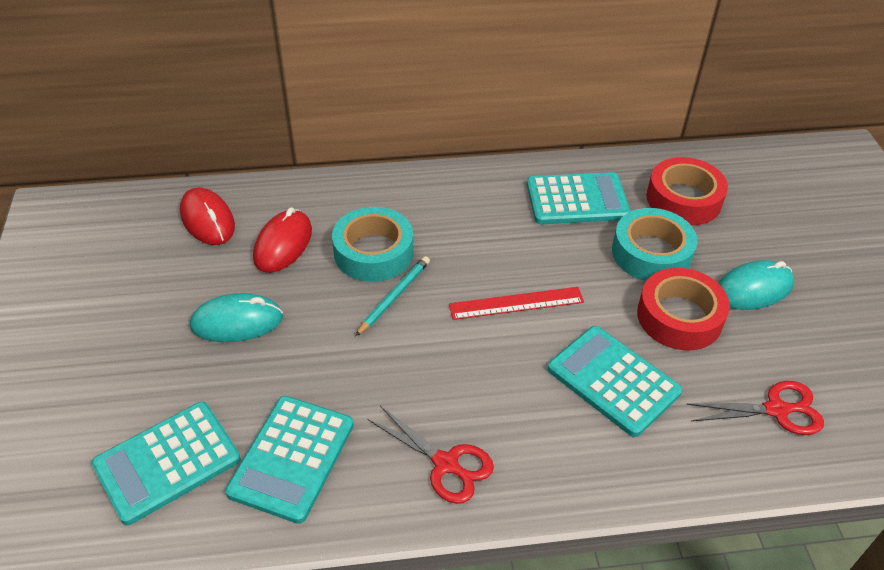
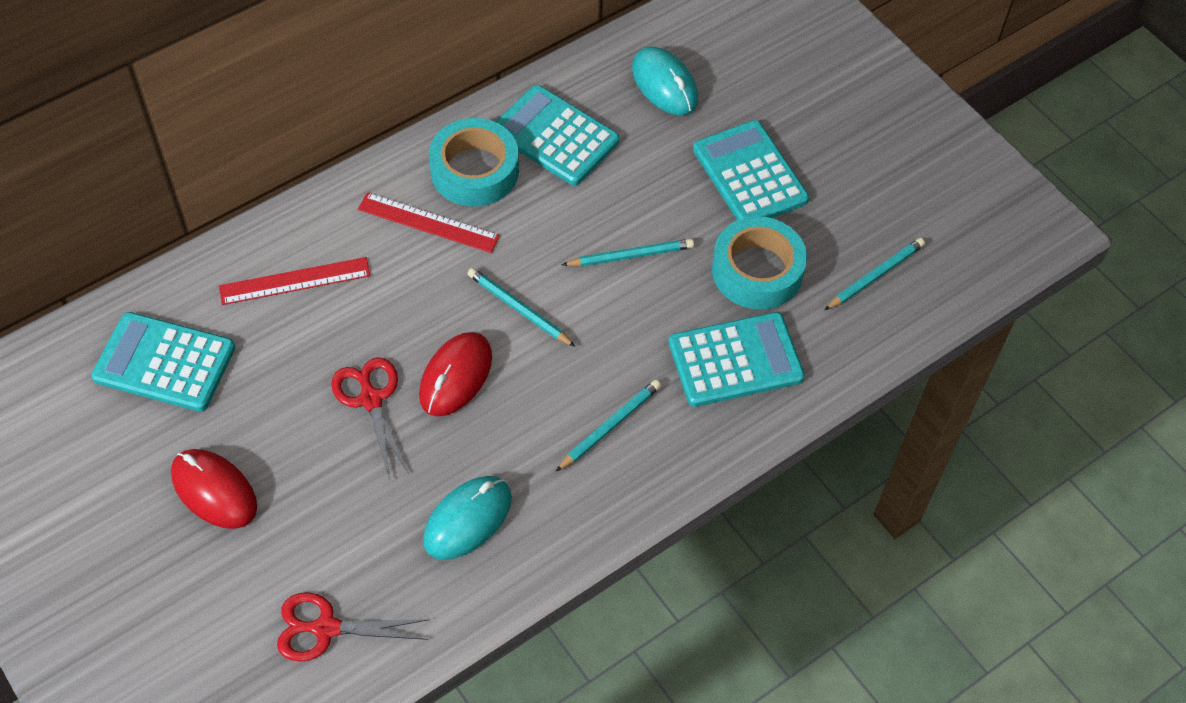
red ruler: [449,287,584,320] = 1 -> [219,257,371,305] [358,192,500,253] = 2
red tape: [637,268,730,351] [647,157,728,225] = 2 -> none = 0
turquoise pencil: [355,256,430,336] = 1 -> [468,268,575,346] [556,380,661,471] [562,239,694,267] [824,238,925,310] = 4

